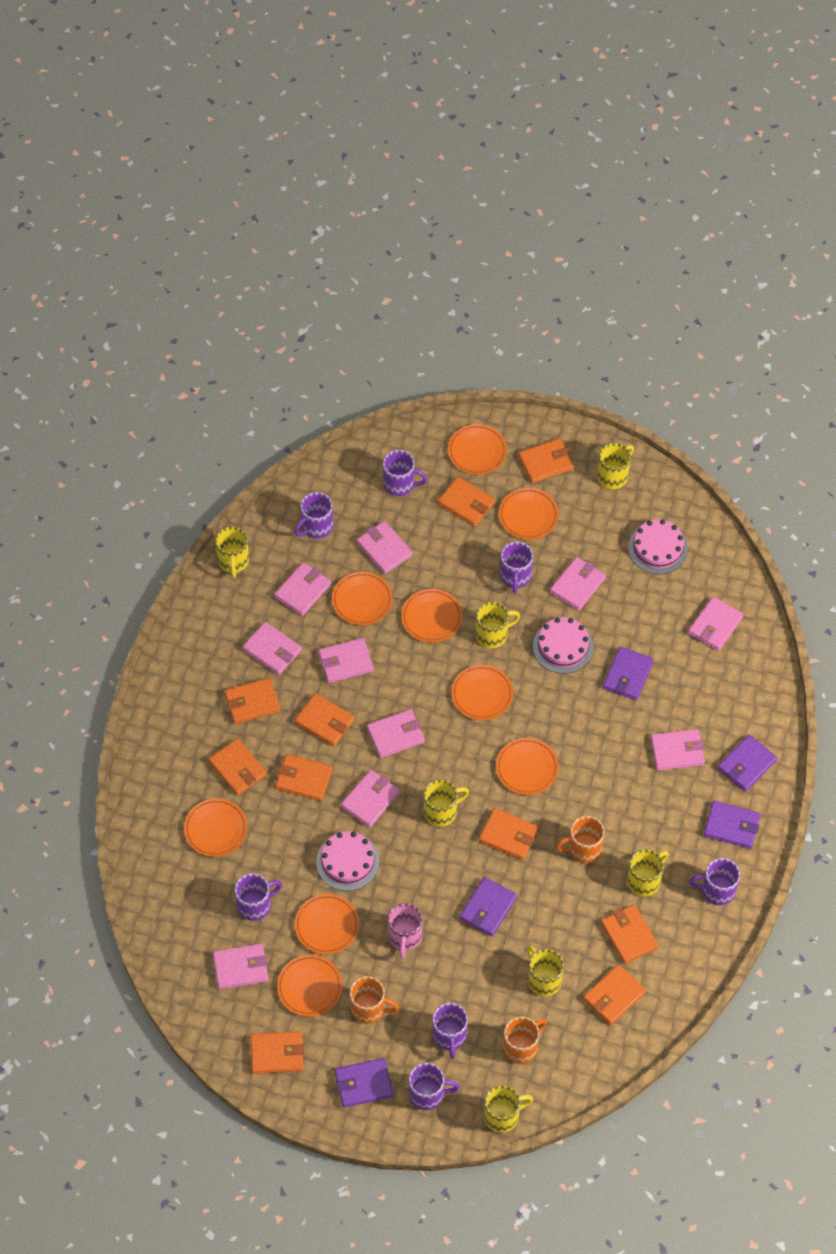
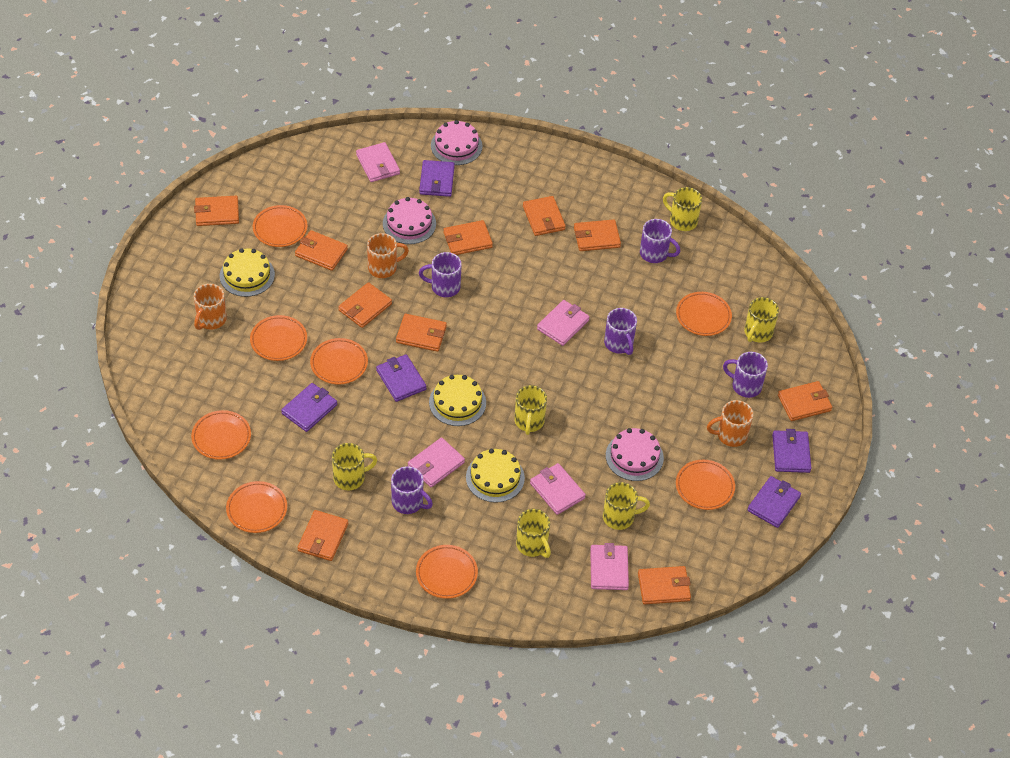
orange plate: [184,798,248,857] [277,955,343,1017] [295,894,359,954] [332,572,393,625] [401,589,462,643] [448,424,507,475] [451,665,513,720] [496,738,559,795] [499,488,559,540] = 9 -> [191,410,251,460] [226,481,287,533] [250,315,307,361] [253,205,307,247] [310,338,368,385] [416,545,478,599] [676,292,732,336] [676,460,735,510] = 8
pink mug: [388,903,422,958] = 1 -> none = 0
pink wallet: [213,944,268,990] [242,622,302,675] [274,562,331,616] [318,638,374,683] [341,770,400,828] [357,521,413,574] [367,709,425,758] [550,557,606,611] [650,729,705,771] [688,597,744,651] = 10 -> [356,142,400,182] [408,438,465,487] [530,463,586,515] [537,300,589,346] [590,543,629,590] = 5
purple mug: [235,873,282,921] [294,492,333,539] [383,450,428,496] [409,1063,460,1110] [433,1003,468,1059] [500,541,533,593] [689,858,740,905] = 7 -> [391,466,433,514] [419,252,462,297] [604,308,637,355] [640,219,680,263] [723,352,768,398] = 5
yellow cake: none = 0 -> [220,248,275,297] [429,375,486,426] [466,449,525,503] = 3
yellow mug: [215,526,249,578] [424,779,469,827] [476,602,520,648] [484,1085,533,1133] [527,945,564,996] [597,443,634,489] [627,849,669,897] = 7 -> [332,443,377,490] [515,385,547,435] [516,509,551,558] [603,482,650,530] [663,187,702,231] [744,297,779,343] = 6

